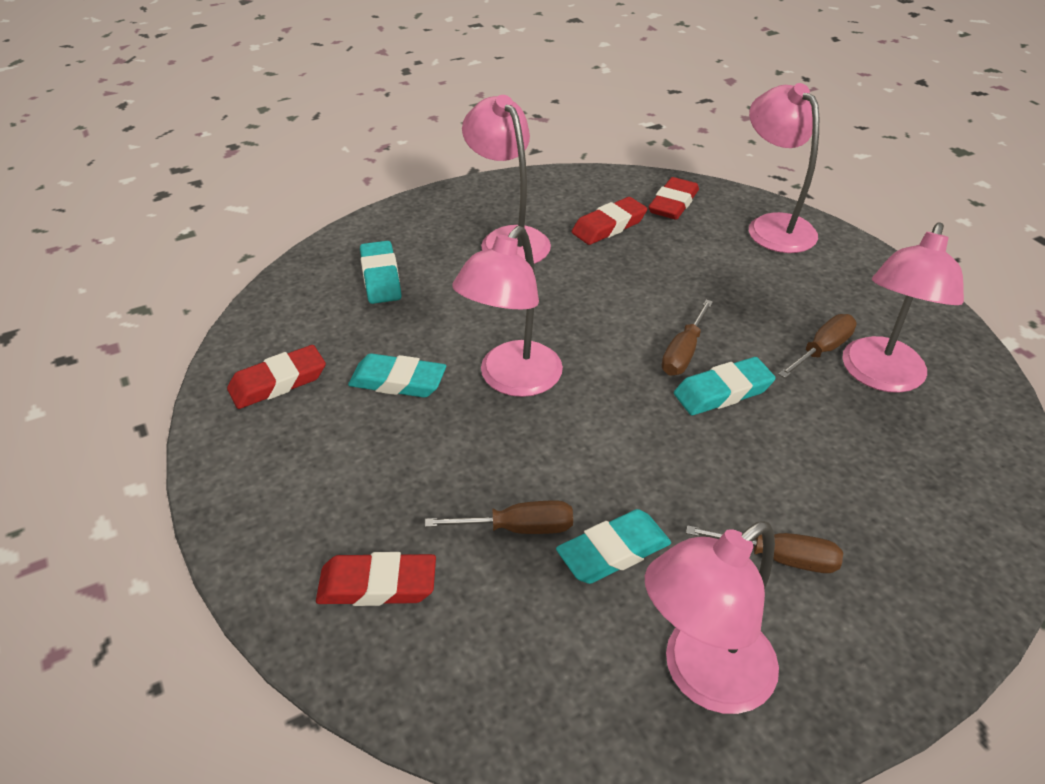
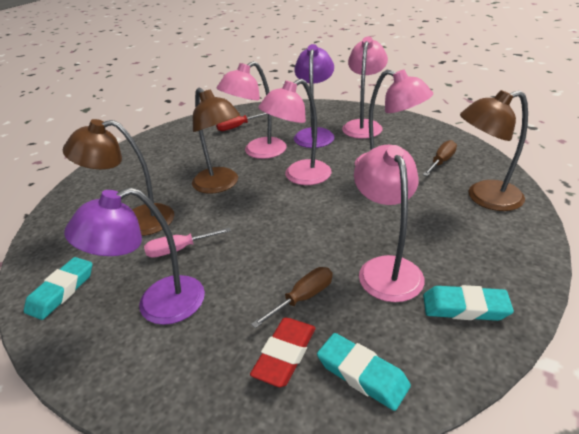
brown lamp: none = 0 -> [63,119,174,236] [192,88,240,194] [460,90,528,211] = 3
brown screwdriver: [425,501,573,534] [662,300,713,376] [686,525,843,573] [778,314,857,378] = 4 -> [251,267,332,328] [423,140,457,176] = 2
pink screwdriver: none = 0 -> [144,227,231,258] = 1
purple lamp: none = 0 -> [64,187,205,325] [294,44,335,148] = 2
red eraser: [227,345,326,409] [316,552,436,606] [572,197,647,245] [648,177,699,220] = 4 -> [250,318,316,387] = 1
red screwdriver: none = 0 -> [216,113,267,131] = 1
turquoise eraser: [348,353,446,398] [360,241,402,304] [556,509,671,584] [674,357,776,415] = 4 -> [24,257,93,320] [317,333,411,411] [423,285,514,321] = 3

